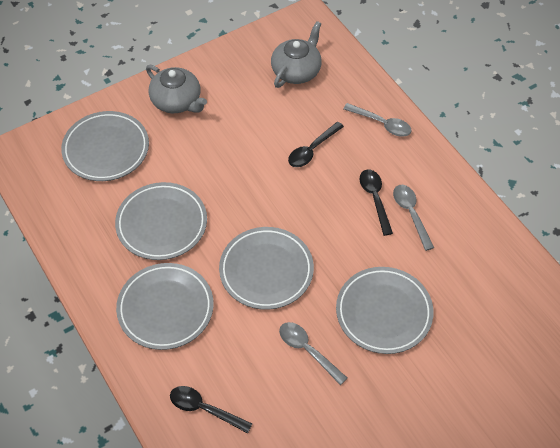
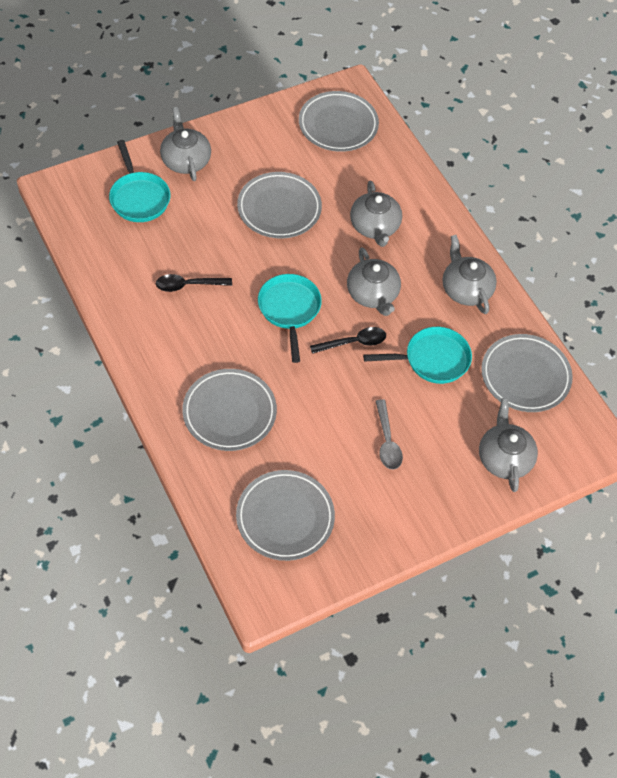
black spoon: [170,386,252,433] [288,122,344,167] [360,169,393,236] = 3 -> [156,274,232,292] [310,327,386,354] = 2
grey spoon: [279,322,347,385] [343,103,412,137] [393,185,434,251] = 3 -> [376,399,403,470] = 1
grey teapot: [146,65,207,113] [271,21,322,88] = 2 -> [160,107,211,181] [347,247,401,316] [350,181,402,247] [443,235,497,314] [479,398,538,492] = 5
turquoise pan: none = 0 -> [109,140,171,222] [258,274,322,363] [363,327,472,384] = 3

